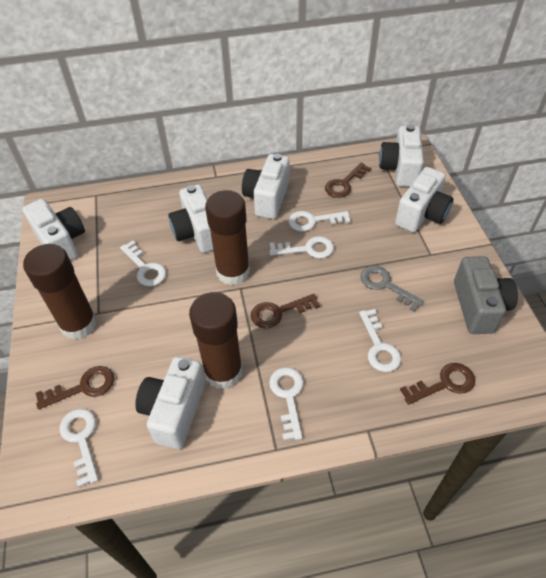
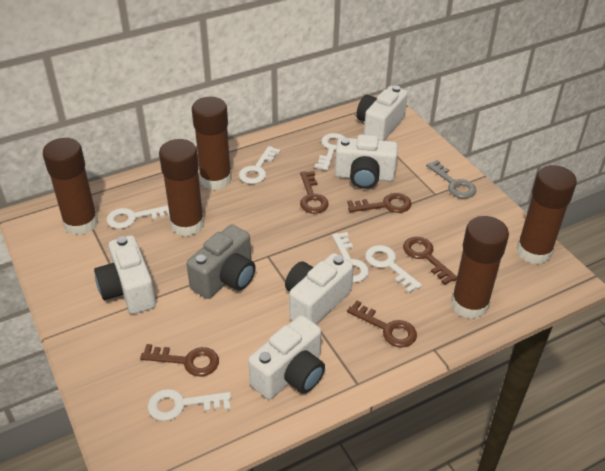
brown glue stick: [23,244,97,340] [189,292,243,389] [205,190,250,285] = 3 -> [43,138,98,235] [159,139,204,236] [192,97,232,190] [451,216,509,319] [516,165,577,264] = 5
brown key: [36,366,114,409] [251,294,320,329] [325,163,371,198] [400,363,475,405] = 4 -> [140,344,219,377] [300,171,329,214] [347,193,412,213] [347,301,417,348] [403,237,457,285] = 5
white camera: [22,199,85,261] [135,357,206,449] [168,184,213,253] [242,153,290,219] [379,124,424,187] [395,167,453,232] = 6 -> [94,235,156,314] [248,315,325,399] [285,253,353,325] [335,135,398,189] [357,86,408,141] = 5

